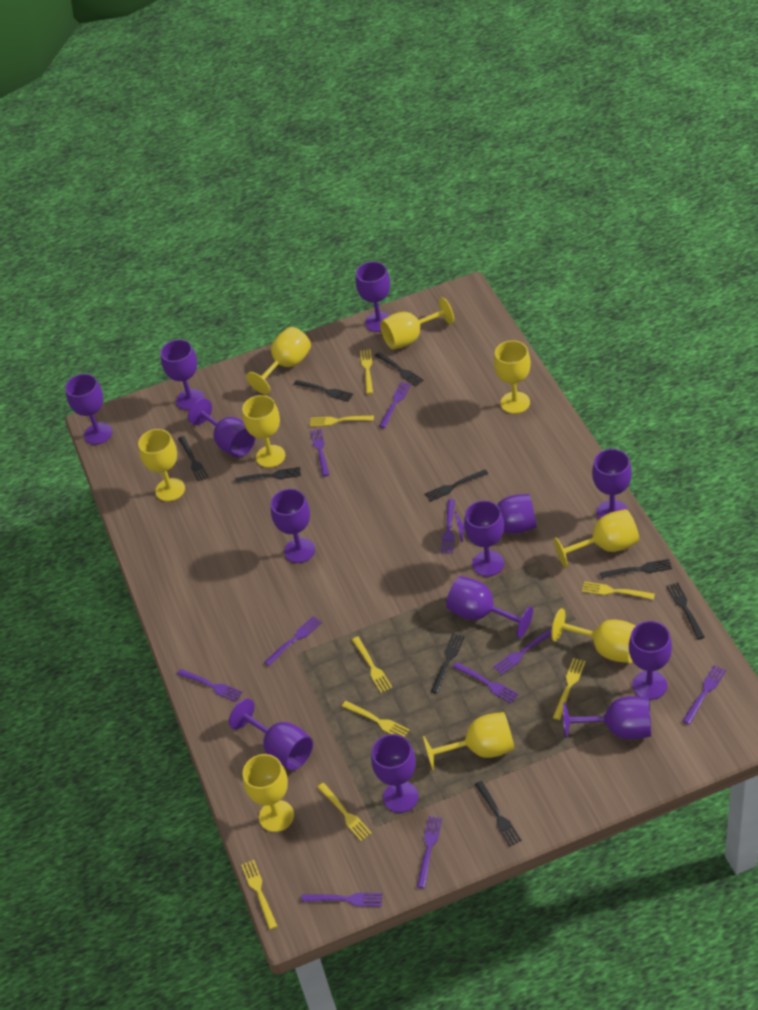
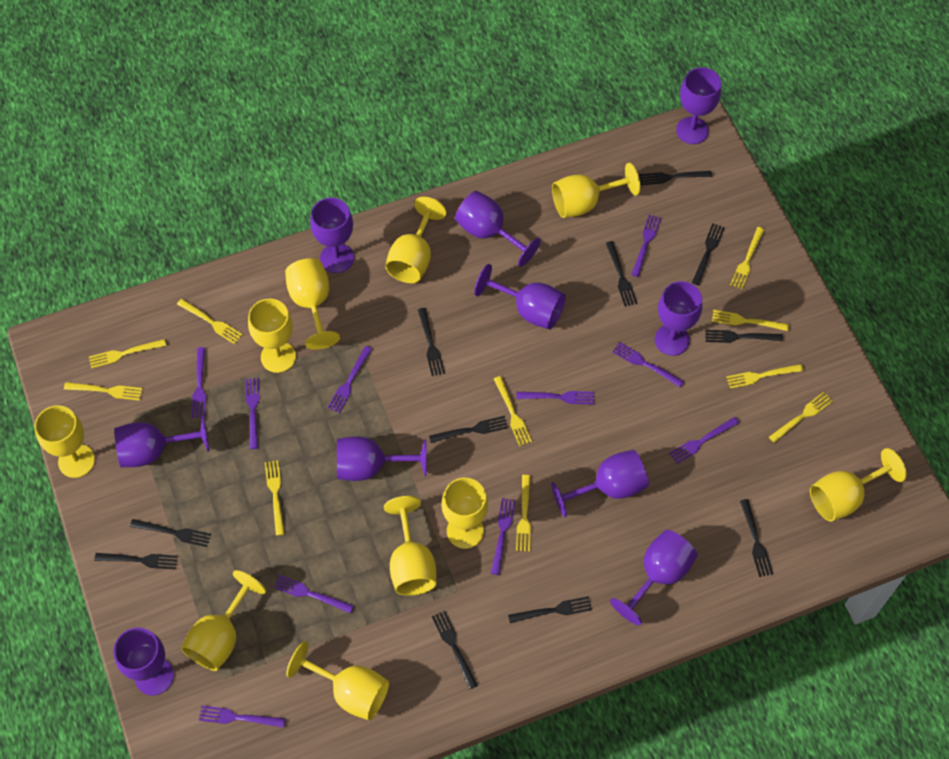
black fork: [178,436,208,481] [235,467,301,483] [294,380,353,402] [375,352,424,386] [425,469,488,502] [431,633,465,693] [475,781,521,847] [600,559,672,578] [666,582,705,640] = 9 -> [94,553,178,570] [130,519,211,547] [418,308,445,376] [429,416,508,443] [432,611,478,689] [508,596,592,623] [606,241,637,307] [639,171,712,185] [692,223,725,285] [705,330,783,343] [740,499,773,577] = 11
purple goblet: [65,374,113,445] [160,339,204,410] [188,399,256,457] [229,699,313,770] [271,489,315,563] [356,262,390,332] [371,734,419,813] [446,576,533,638] [455,494,537,542] [464,501,504,577] [563,696,651,739] [592,449,632,519] [629,621,672,700] = 13 -> [114,415,209,467] [114,627,174,696] [310,198,354,273] [337,436,427,481] [455,191,541,267] [474,264,566,329] [551,450,649,517] [610,530,698,625] [655,281,703,356] [676,67,722,144] = 10
yellow fork: [241,860,277,930] [310,416,374,427] [317,783,372,841] [342,701,409,737] [352,636,392,693] [360,349,373,394] [553,658,586,720] [582,581,655,600] = 8 -> [64,382,143,401] [89,339,166,369] [177,299,243,344] [265,460,285,536] [494,376,532,446] [516,475,531,551] [712,310,789,331] [726,364,804,389] [730,227,765,289] [769,392,833,443] = 10
yellow goblet: [138,429,185,501] [242,395,285,468] [243,754,294,832] [246,327,311,394] [380,297,454,350] [423,712,515,771] [494,340,531,414] [551,608,636,663] [554,509,639,568] = 9 -> [34,405,95,478] [181,570,266,671] [248,299,296,373] [285,258,340,350] [286,641,389,721] [384,496,437,596] [385,197,447,283] [442,478,488,549] [552,163,640,218] [810,448,907,521] = 10

